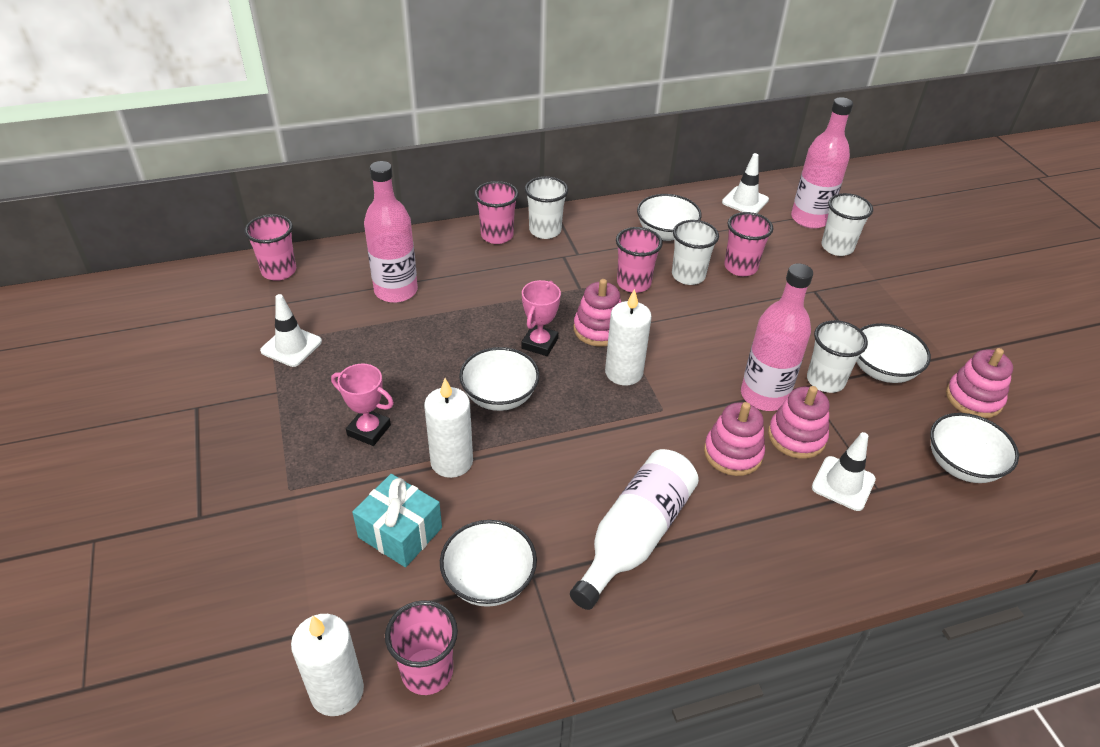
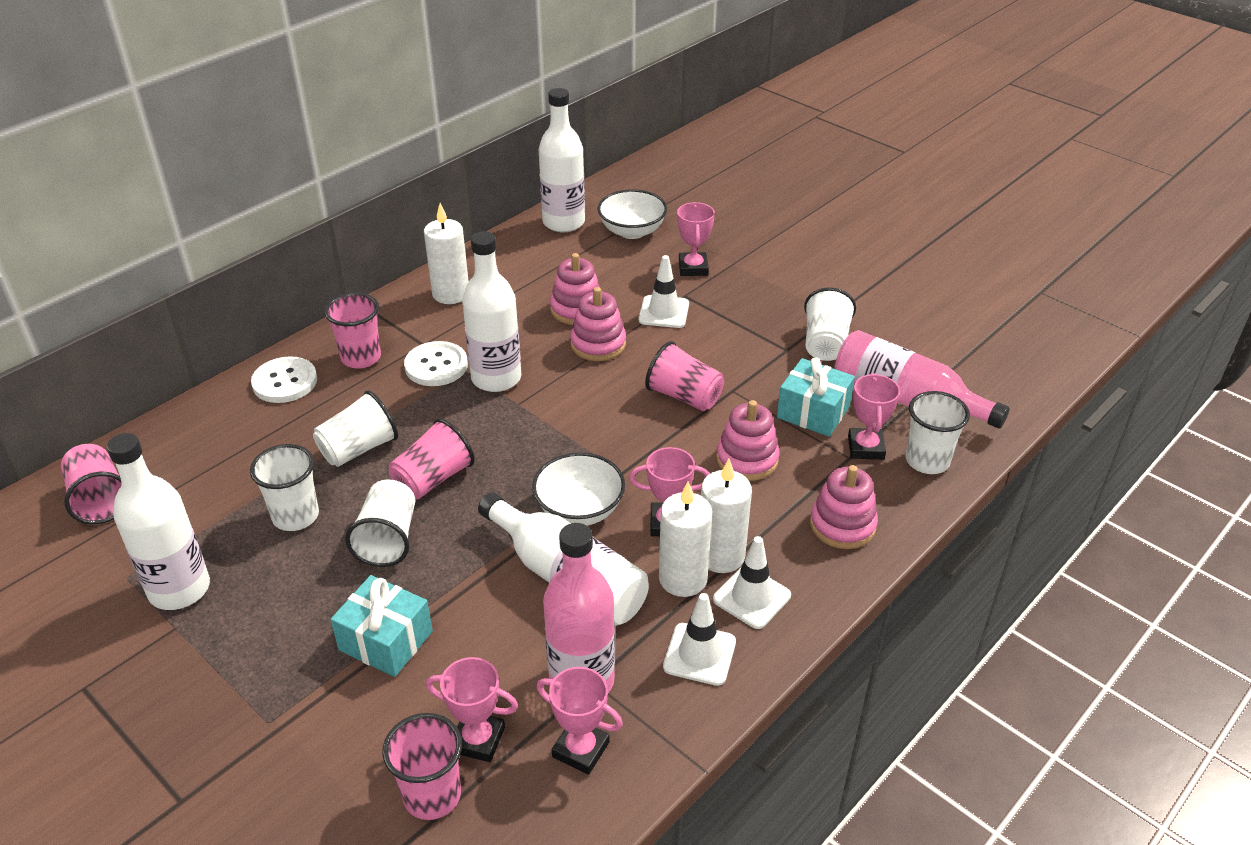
pink bottle: [364,161,418,303] [741,264,813,411] [791,97,853,229] = 3 -> [543,523,615,693] [835,330,1010,429] = 2
pink trophy: [331,364,394,446] [521,280,561,356] = 2 -> [426,657,518,762] [536,667,623,775] [629,447,710,537] [677,202,715,276] [848,373,900,460] = 5
turquoise gift: [352,474,442,567] = 1 -> [330,575,433,677] [777,357,855,437] = 2
white bottle: [570,449,699,610] = 1 -> [107,433,210,610] [462,232,521,392] [478,492,649,626] [539,88,585,232] = 4
white bowl: [440,520,537,607] [459,347,539,411] [637,194,702,241] [856,323,931,383] [930,413,1019,483] = 5 -> [532,452,625,526] [597,189,667,239] = 2
white button: none = 0 -> [251,356,317,403] [404,341,468,386] = 2
white cup: [525,176,568,239] [672,220,719,285] [807,320,868,393] [821,193,873,256] = 4 -> [250,444,319,531] [313,390,398,467] [345,480,415,567] [804,287,856,361] [906,391,970,474] = 5

